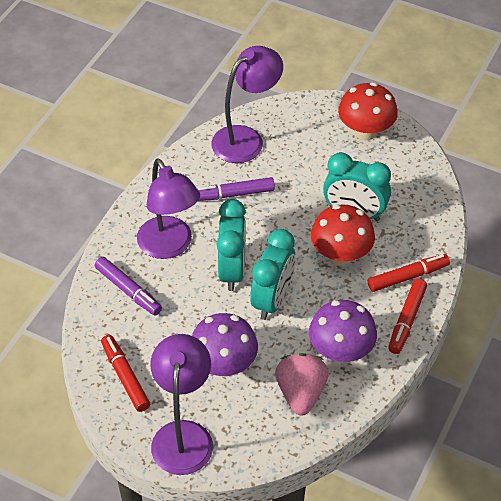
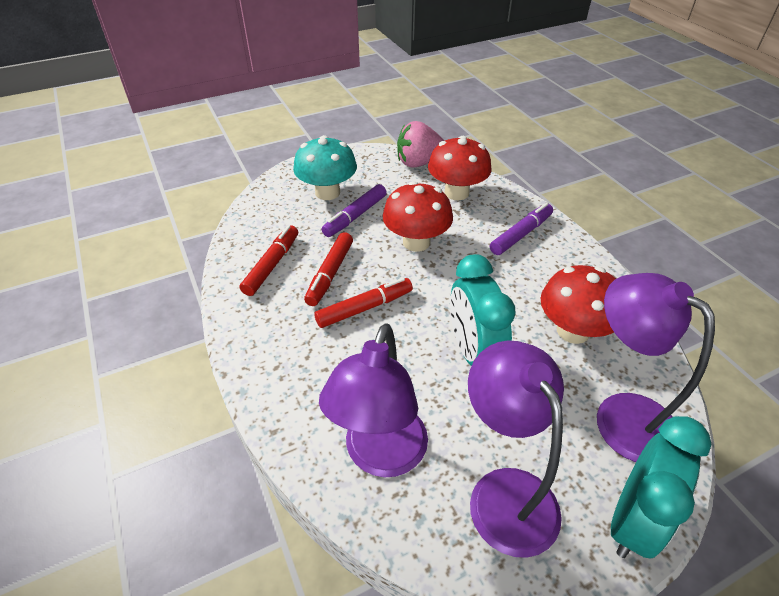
purple mushroom: [192,313,258,377] [309,300,377,363] = 2 -> none = 0
red mushroom: [311,204,375,265] [338,82,398,140] = 2 -> [383,181,453,252] [428,136,492,200] [540,265,616,344] = 3
turquoise clock: [216,199,246,291] [250,229,296,320] [323,152,391,221] = 3 -> [450,254,516,366] [611,416,711,559] = 2
turquoise mushroom: none = 0 -> [293,135,357,200] = 1

